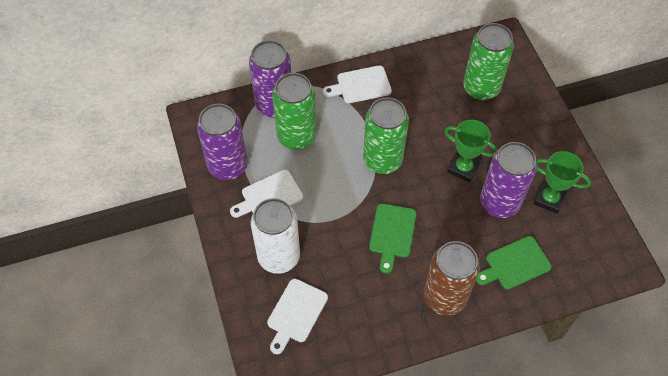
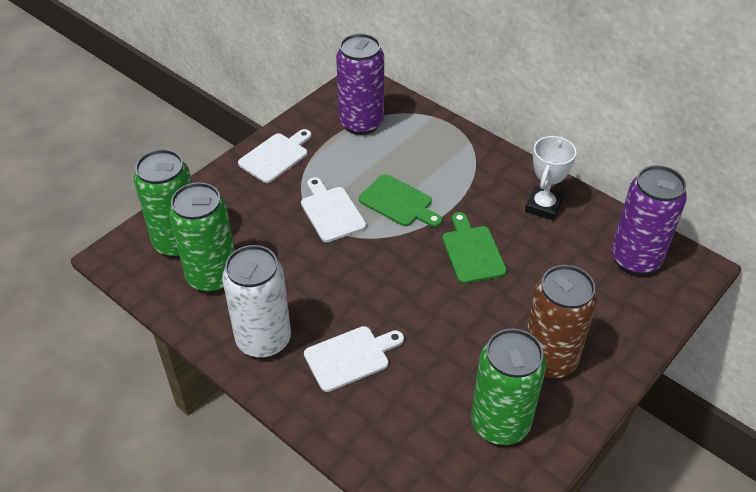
green trophy: [444,120,498,183] [534,151,591,214] = 2 -> none = 0
purple can: [197,104,248,180] [249,40,291,118] [480,142,537,218] = 3 -> [336,33,384,135] [611,165,687,275] = 2
white trophy: none = 0 -> [525,136,576,221] = 1

